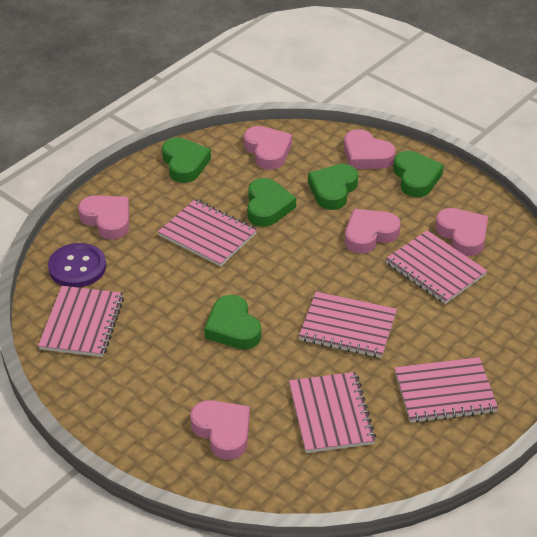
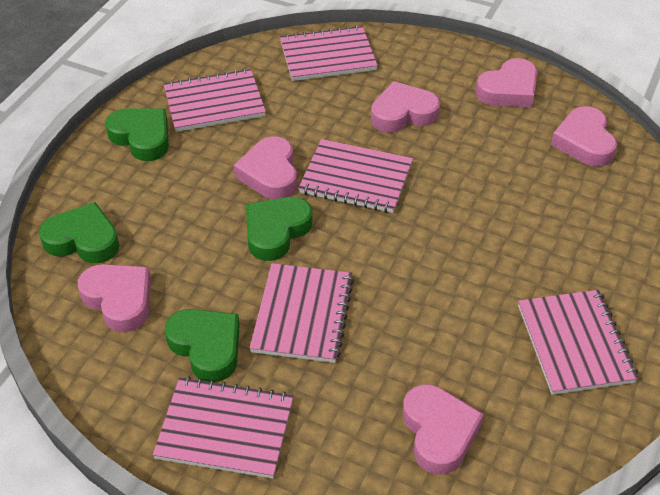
green heart: [162,138,211,183] [204,295,261,349] [247,178,296,227] [308,164,358,210] [393,151,444,197] = 5 -> [39,202,120,263] [105,109,169,161] [165,309,240,382] [246,197,312,261] = 4
purple button: [48,243,106,288] = 1 -> none = 0

